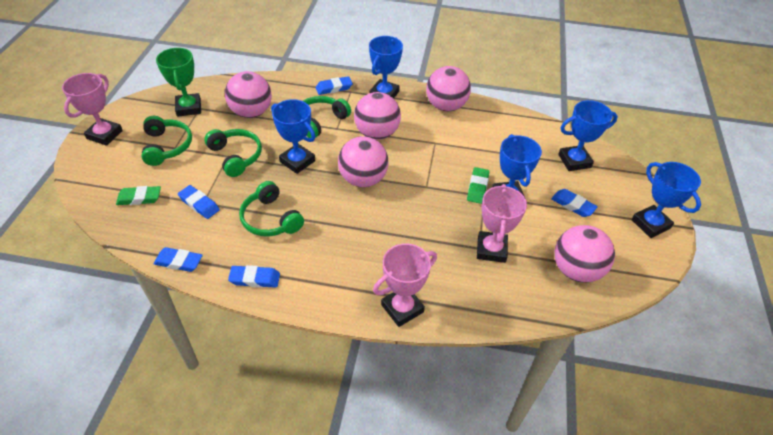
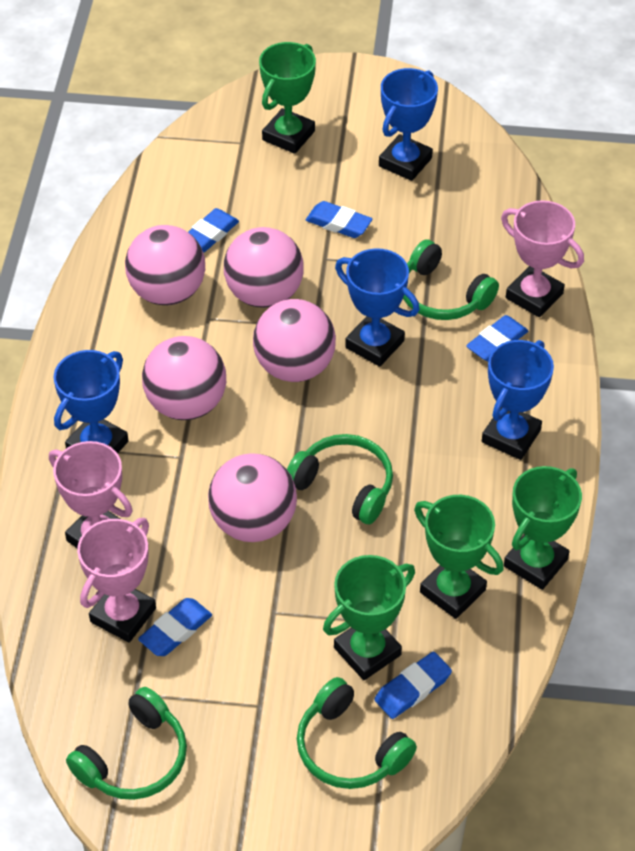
blue trophy: [271,99,315,174] [369,36,403,99] [492,134,542,197] [558,100,618,171] [631,162,701,238] = 5 -> [54,350,129,454] [335,248,420,367] [379,68,438,181] [482,340,554,460] = 4
green eraser: [116,186,161,205] [467,167,489,204] = 2 -> none = 0
green trophy: [156,48,201,117] = 1 -> [259,42,316,154] [323,555,415,680] [414,495,504,619] [504,466,582,590] = 4

